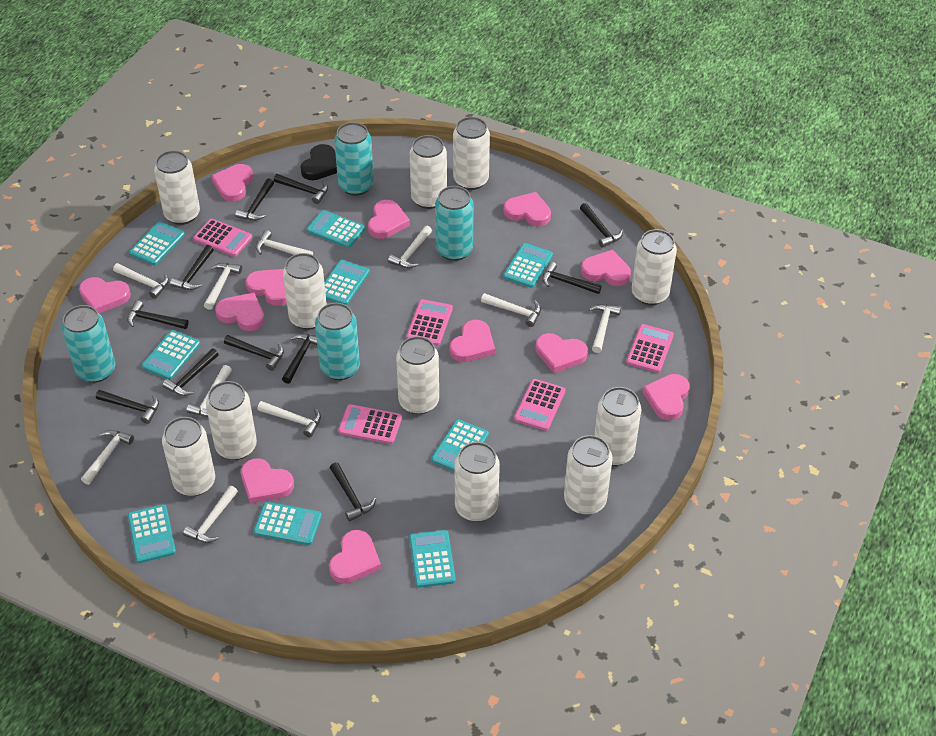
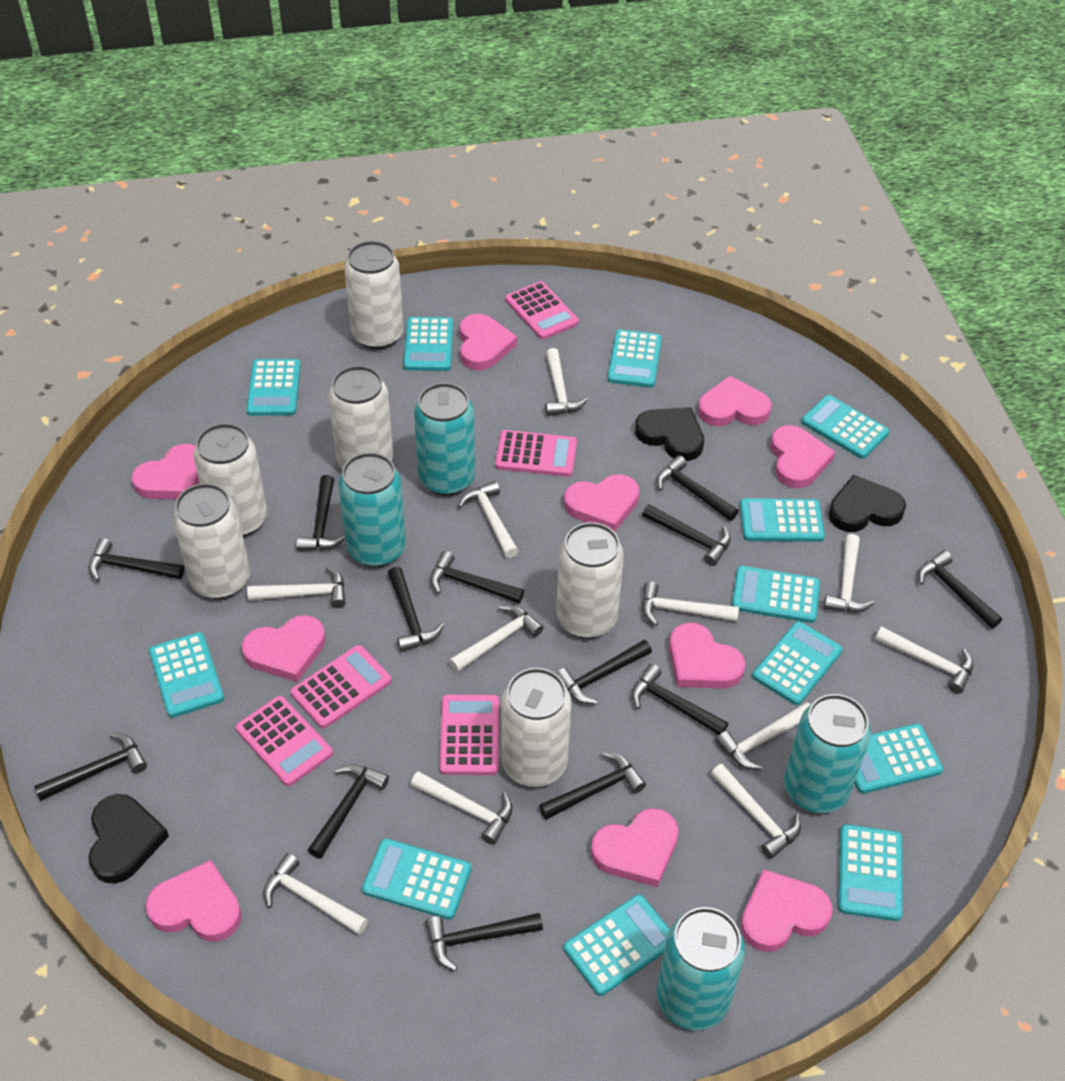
black hammer: [96,390,159,424] [127,300,188,329] [162,348,219,396] [170,245,214,290] [224,335,284,371] [235,178,274,221] [274,174,328,204] [282,333,317,384] [330,462,376,522] [542,262,602,294] [580,203,623,248] = 11 -> [34,733,147,801] [88,538,184,581] [296,475,345,551] [308,764,389,859] [388,567,444,652] [425,913,543,971] [430,551,524,603] [539,752,646,820] [555,640,652,705] [631,664,728,735] [642,504,731,566] [656,455,738,521] [918,550,1002,629] = 13
black heart: [300,144,337,180] = 1 -> [88,794,169,884] [635,407,704,461] [829,475,906,532] = 3
pink heart: [79,277,131,313] [211,164,253,202] [215,293,265,331] [241,458,294,504] [246,269,287,306] [329,530,381,584] [368,200,410,239] [450,320,495,362] [504,192,551,226] [535,333,588,373] [581,250,631,286] [642,374,690,420] = 12 -> [132,444,199,499] [146,860,242,941] [242,615,326,682] [460,314,517,370] [564,474,639,532] [591,808,679,887] [669,622,745,688] [698,376,771,426] [740,869,833,952] [770,425,835,488] = 10
turquoise calculator: [128,504,176,563] [129,222,185,265] [142,330,200,380] [254,502,322,545] [307,210,365,248] [324,260,370,305] [410,530,456,588] [431,419,489,471] [503,243,553,288] = 9 -> [149,632,224,718] [247,359,301,416] [362,838,471,920] [403,317,453,371] [563,894,670,996] [607,329,662,388] [732,566,820,623] [740,498,825,542] [752,621,843,705] [801,395,889,459] [838,824,903,921] [854,724,943,794] = 12
white can: [154,150,200,225] [162,417,215,496] [206,381,257,460] [283,253,327,330] [396,336,439,414] [410,135,447,209] [453,117,490,190] [455,442,500,522] [564,435,612,515] [594,387,641,466] [632,229,677,305] = 11 -> [173,483,250,599] [193,423,267,537] [329,366,393,469] [344,241,404,350] [501,668,571,787] [556,522,624,638] = 6
white hammer: [81,430,134,485] [113,263,169,299] [183,486,238,543] [186,365,232,417] [204,263,242,310] [256,230,313,255] [257,401,321,437] [388,226,432,268] [481,293,541,327] [589,304,621,353] = 10 -> [247,566,346,608] [263,853,368,935] [411,771,513,845] [449,605,543,672] [458,481,519,558] [545,348,588,416] [642,581,739,626] [711,764,801,859] [716,702,811,770] [824,534,874,613] [875,627,973,694] = 11

